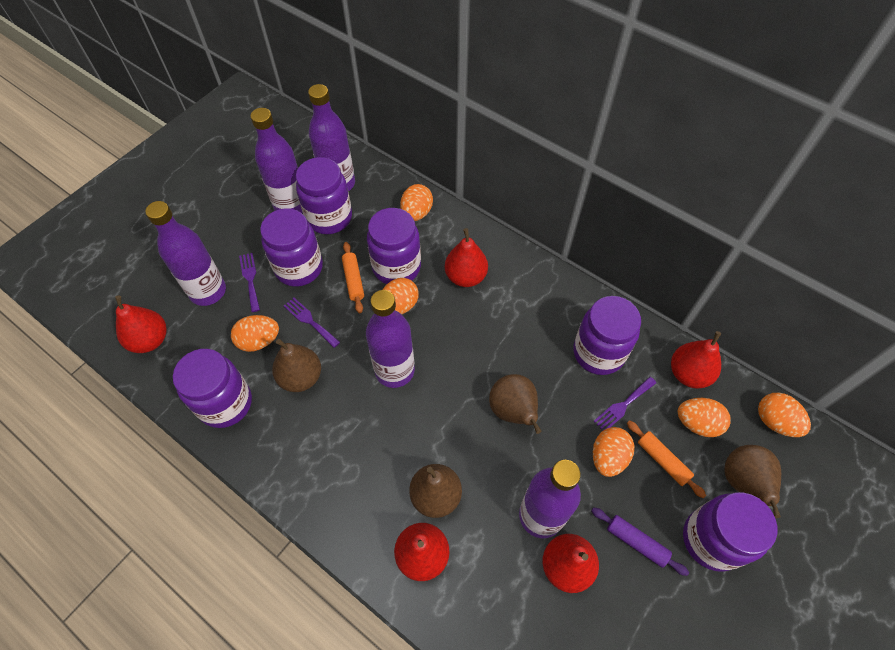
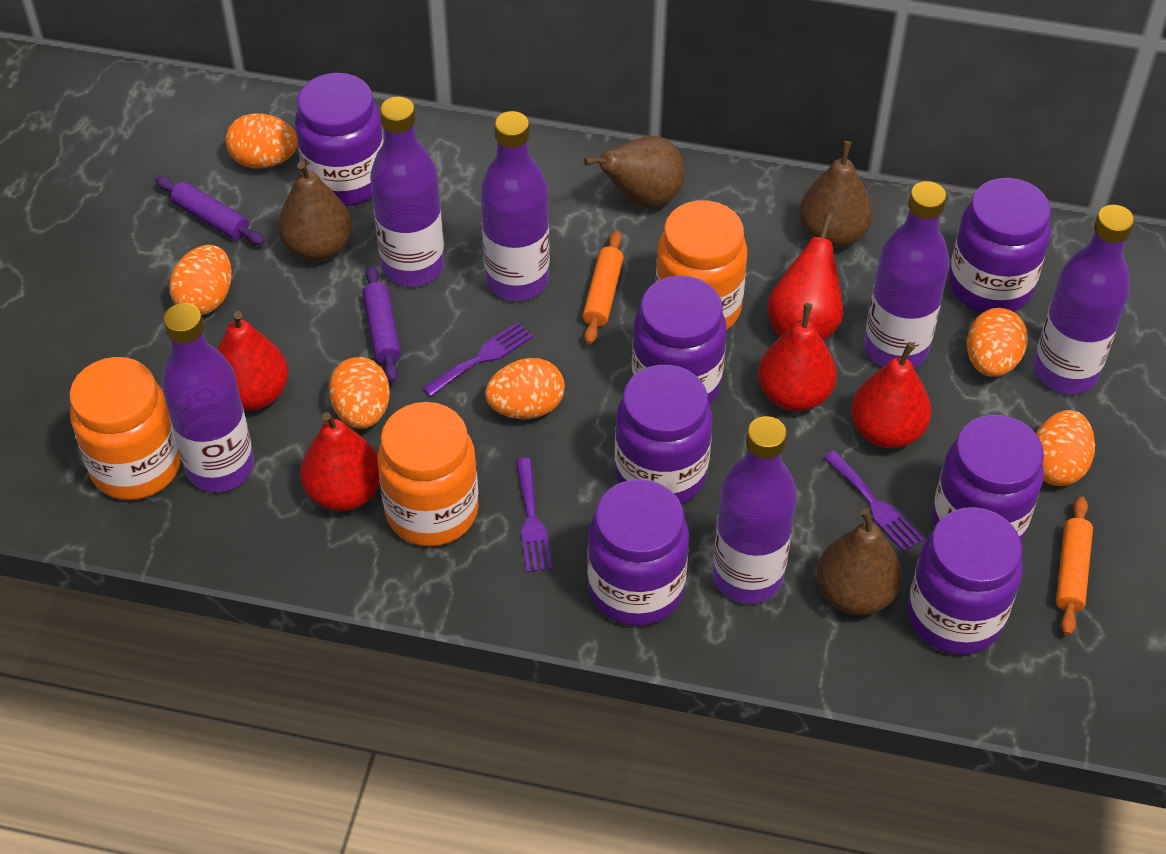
orange jar: none = 0 -> [69,357,181,500] [377,402,479,547] [655,200,747,330] = 3
purple bottle: [145,201,226,306] [250,108,302,213] [308,84,355,191] [366,290,415,388] [519,460,581,538] = 5 -> [162,303,254,492] [370,97,444,286] [480,111,550,301] [712,416,797,604] [864,181,950,368] [1033,205,1134,394] = 6
purple jar: [173,349,252,428] [260,208,323,287] [296,157,352,234] [367,208,421,284] [573,296,641,375] [683,492,777,572] = 6 -> [295,73,384,206] [587,479,689,626] [615,365,712,504] [632,276,727,405] [908,507,1022,655] [932,415,1044,541] [949,178,1051,313] = 7
purple rolling pin: [592,507,689,576] = 1 -> [155,177,265,245] [363,265,401,383] = 2

